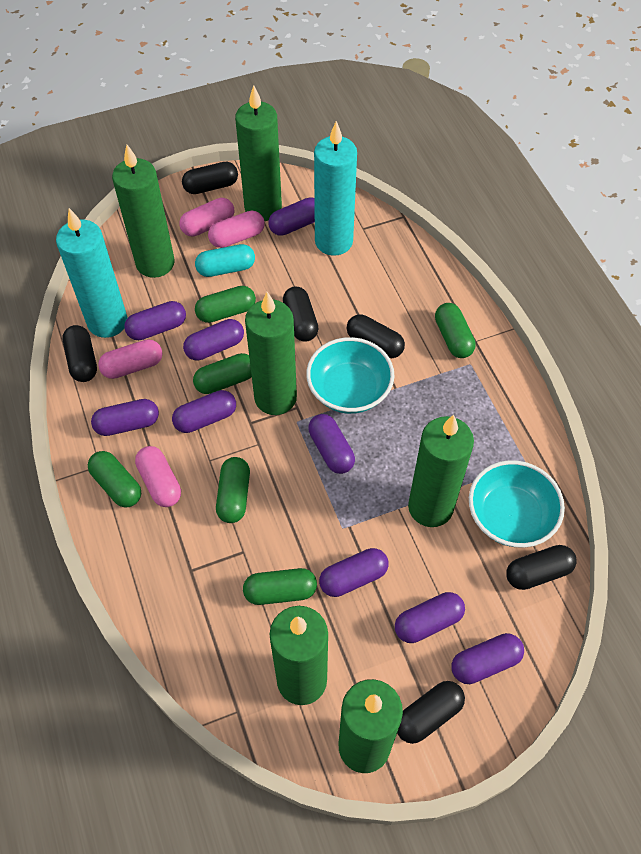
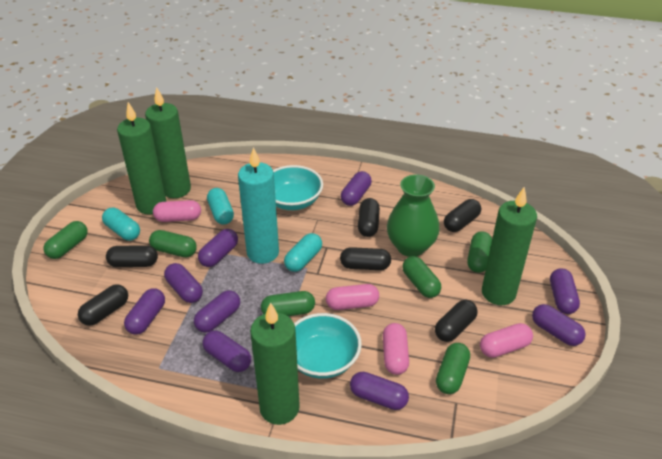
green candle: [112,145,175,278] [235,86,282,221] [245,292,297,415] [269,606,328,705] [338,679,403,773] [408,415,474,527] = 6 -> [117,102,167,214] [145,87,191,198] [250,302,300,425] [482,187,537,305] = 4
green vase: none = 0 -> [387,175,440,257] = 1
turquoise candle: [56,208,128,338] [314,121,357,256] = 2 -> [238,147,279,264] = 1
turquoise capsule: [195,244,255,277] = 1 -> [102,208,140,241] [207,188,234,225] [284,233,322,272] = 3

